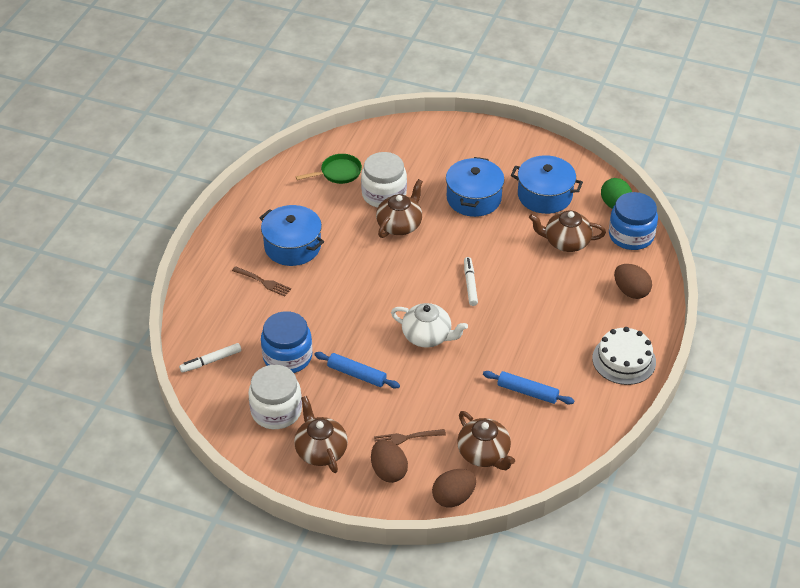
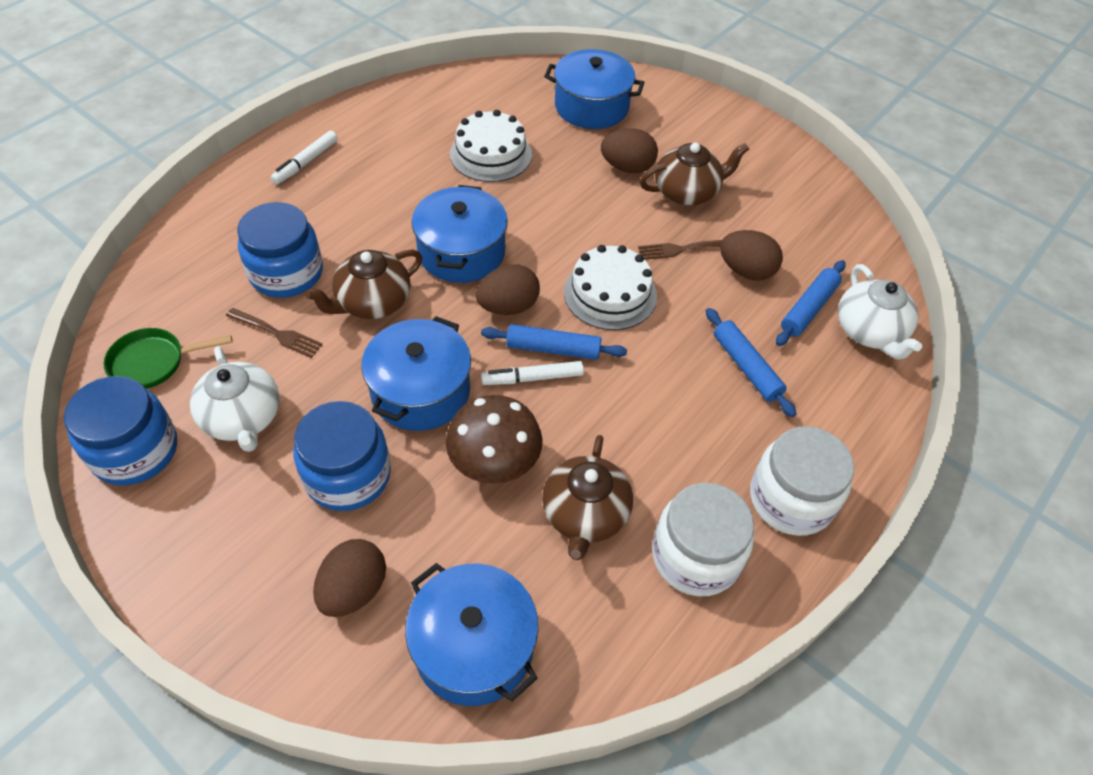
blue jar: [261,311,312,373] [609,192,658,250] = 2 -> [64,376,177,485] [237,202,323,298] [294,401,391,511] = 3
blue pot: [259,205,324,266] [446,157,504,217] [511,155,583,214] = 3 -> [361,316,471,431] [405,563,538,706] [411,185,508,283] [544,49,645,129] = 4
blue rolling pin: [314,352,400,389] [483,371,574,405] = 2 -> [481,324,627,360] [706,308,796,417] [776,260,846,346] = 3
brown egg: [371,440,408,483] [432,469,476,508] [614,264,652,299] = 3 -> [313,539,386,617] [476,264,540,315] [601,128,658,173] [720,230,783,281] = 4
brown mushroom: none = 0 -> [446,395,543,484] = 1
brown teapot: [294,396,348,473] [376,179,423,238] [457,411,515,470] [529,211,606,252] = 4 -> [305,250,423,319] [542,435,633,560] [640,143,749,205] = 3
green egg: [601,178,632,209] = 1 -> none = 0
white cake: [592,327,656,385] = 1 -> [450,110,532,182] [564,245,657,330] = 2
white teapot: [391,303,468,348] = 1 -> [190,346,280,452] [838,264,922,360] = 2

